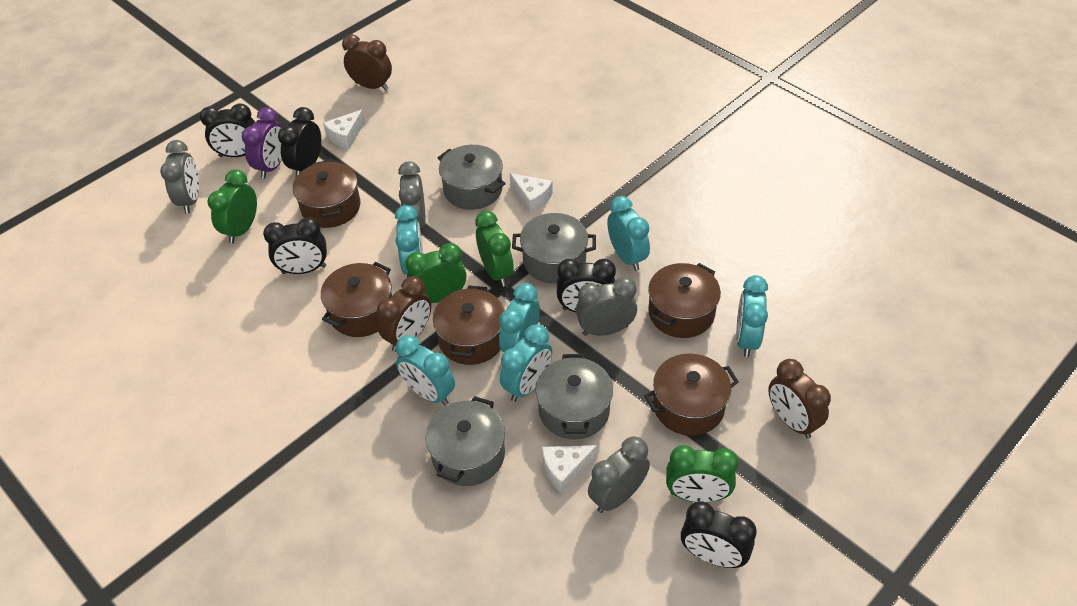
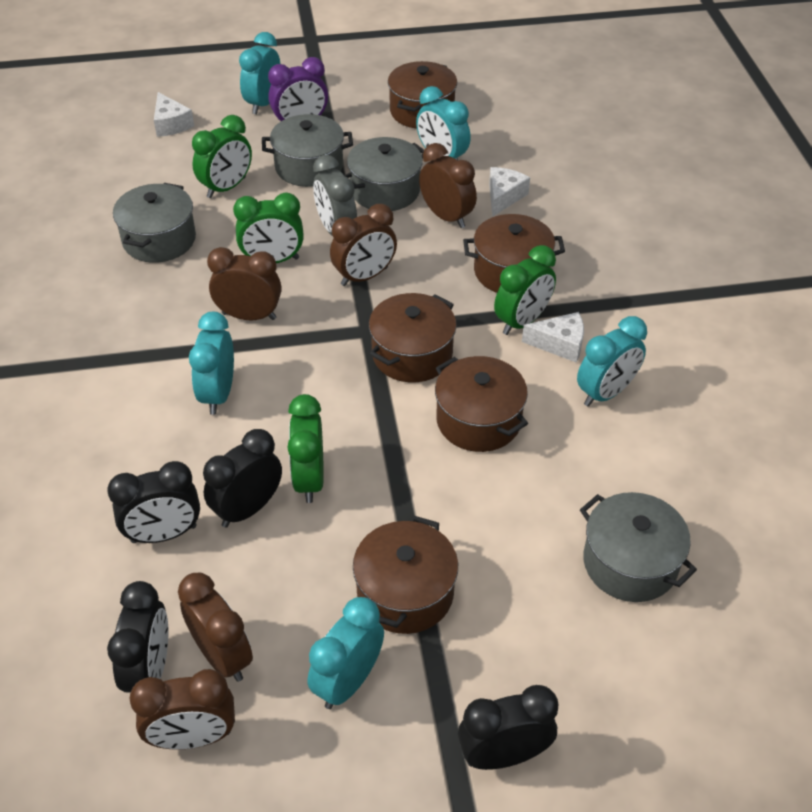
black clock: [200,103,255,157] [263,217,327,274] [278,107,321,177] [557,259,616,312] [681,501,757,568] = 5 -> [107,461,200,543] [107,581,168,693] [203,429,282,528] [458,685,558,770] = 4
brown clock: [342,34,392,91] [377,276,431,352] [768,359,831,439] = 3 -> [129,669,235,750] [178,572,253,682] [207,247,281,320] [330,204,397,286] [419,143,477,228] = 5
grey clock: [160,140,199,213] [398,161,426,228] [576,277,637,336] [588,436,650,513] = 4 -> [313,155,357,235] = 1
turquoise clock: [395,205,423,275] [396,335,455,406] [499,283,540,352] [500,324,552,402] [607,196,650,271] [736,275,768,357] = 6 -> [189,312,234,415] [239,32,281,114] [307,597,384,709] [416,86,471,160] [577,316,647,407] = 5

